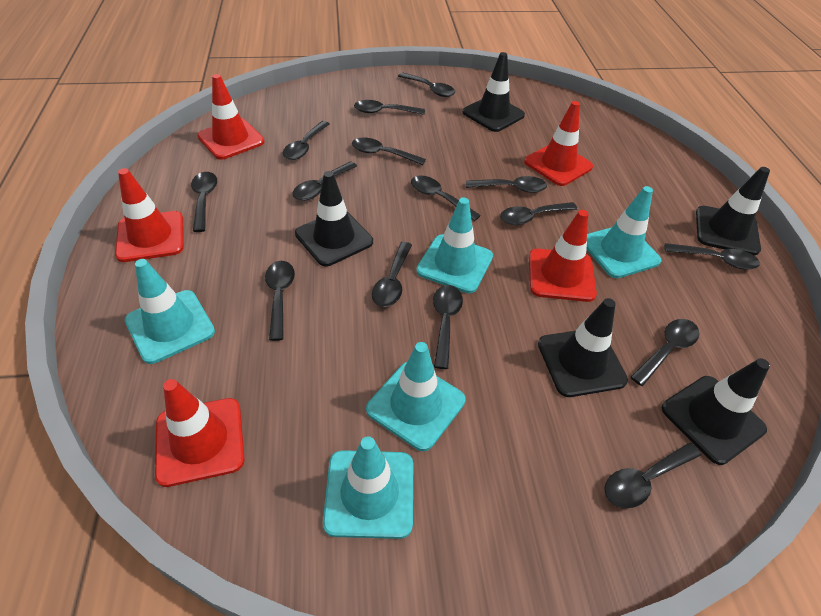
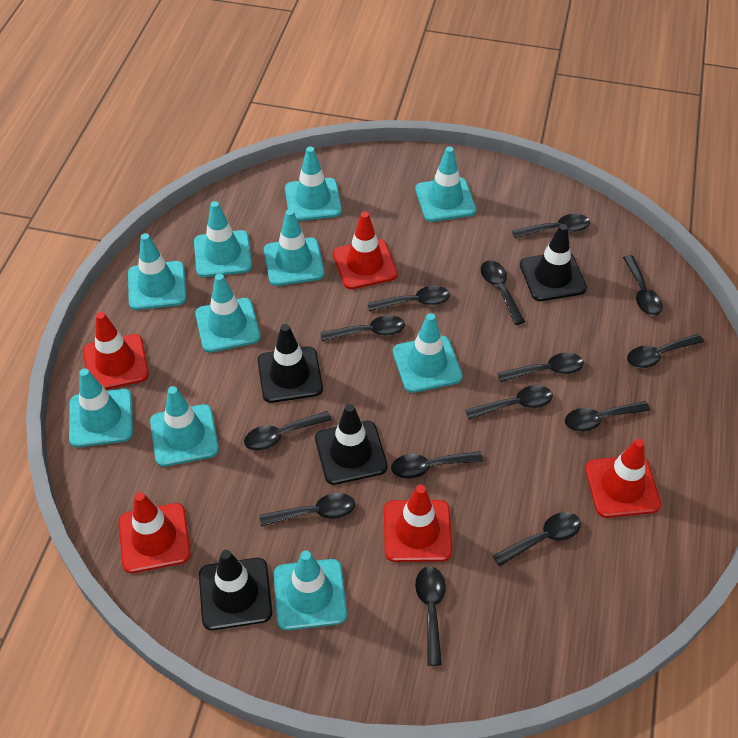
black spoon: [191,172,217,232] [265,261,295,341] [283,121,330,160] [292,161,357,201] [352,137,426,165] [354,100,425,115] [372,242,412,307] [398,72,455,97] [411,175,481,221] [433,285,463,369] [466,176,547,193] [500,202,578,225] [605,442,701,508] [630,319,699,386] [665,243,760,270] = 15 -> [244,411,332,451] [259,493,355,526] [320,315,405,341] [367,286,450,311] [391,451,483,479] [415,566,446,666] [465,385,553,420] [481,260,525,325] [493,512,581,566] [497,353,584,382] [512,214,590,238] [565,401,650,432] [623,255,663,316] [627,334,704,368] = 14
black traffic cone: [295,171,373,266] [463,52,525,132] [538,298,628,397] [662,358,770,465] [696,167,770,255] = 5 -> [199,550,272,630] [257,324,323,403] [315,404,388,485] [520,224,587,301] = 4
turquoise traffic cone: [125,259,215,364] [323,436,413,539] [366,342,466,451] [416,197,493,293] [587,186,662,278] = 5 -> [69,368,133,447] [128,233,187,310] [150,386,219,467] [194,201,252,277] [195,273,260,352] [264,209,325,286] [274,550,347,630] [285,146,342,221] [393,313,463,393] [415,146,476,222] = 10

